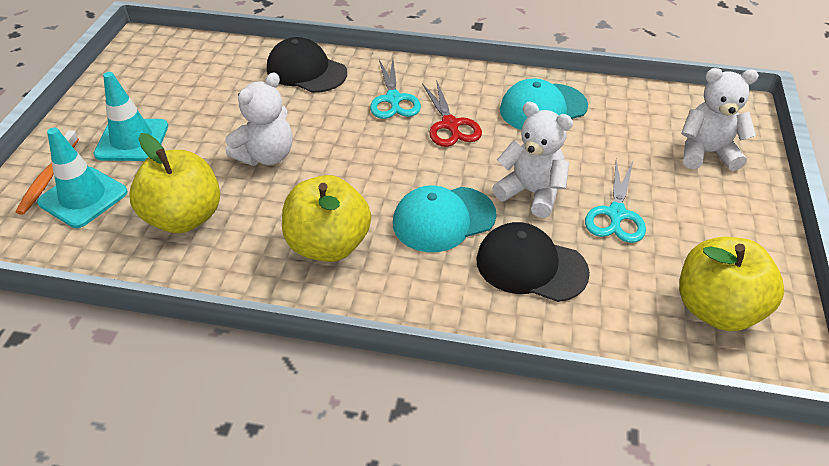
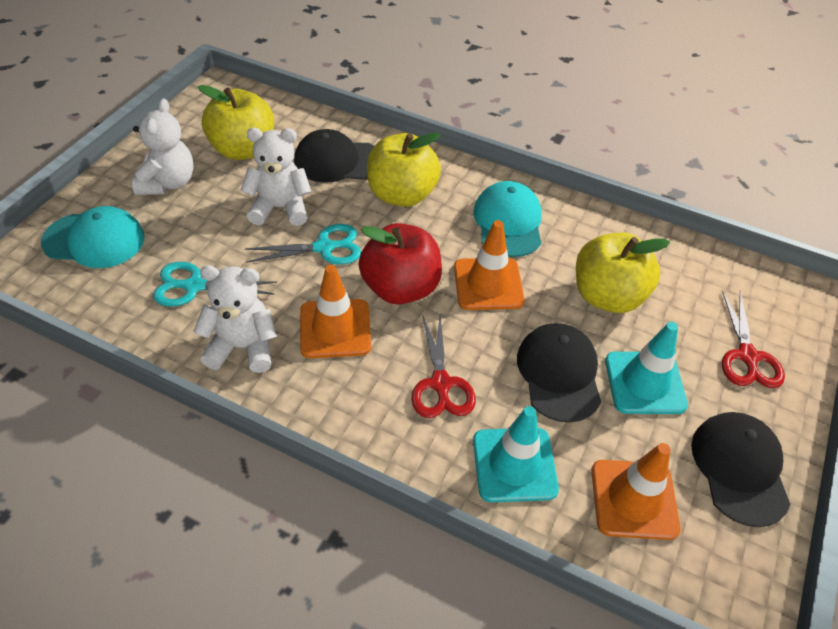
black cap: [267,37,347,93] [476,222,590,302] = 2 -> [294,129,374,183] [517,323,601,423] [691,412,791,527] = 3
orange toothbrush: [16,130,79,215] = 1 -> none = 0
orange traffic cone: none = 0 -> [300,265,371,358] [454,220,525,310] [591,443,681,540] = 3
red apple: none = 0 -> [358,223,442,304] = 1
red scissors: [422,80,482,147] = 1 -> [411,314,476,418] [722,290,785,388] = 2

